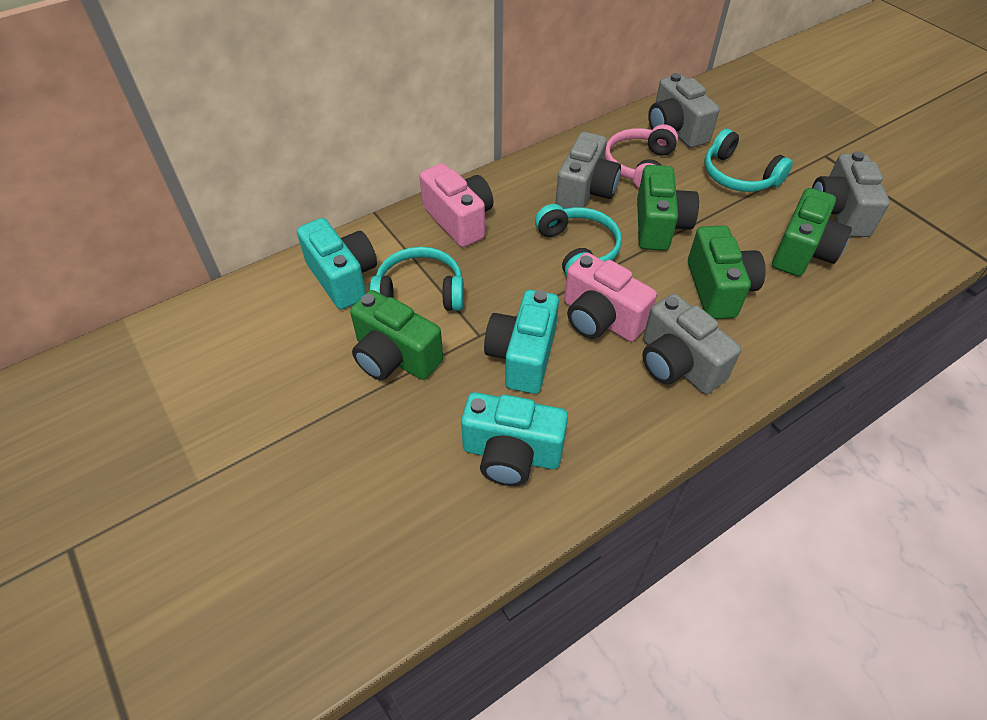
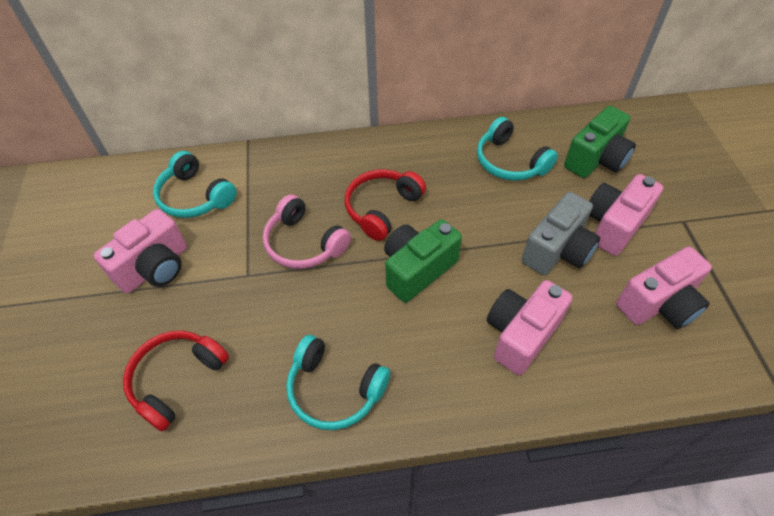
green camera: [350,290,443,380] [637,165,699,251] [688,225,766,319] [772,188,852,276] = 4 -> [384,219,462,303] [564,106,636,178] = 2
grey camera: [555,132,621,209] [642,294,741,394] [648,73,720,148] [812,151,890,237] = 4 -> [522,192,600,275] = 1
pink camera: [420,163,493,247] [564,253,657,342] = 2 -> [93,209,187,293] [486,280,572,375] [589,174,663,256] [616,246,712,329] = 4
red headphones: none = 0 -> [123,330,229,432] [345,169,426,241] = 2
turquoise camera: [297,218,377,310] [461,392,568,486] [484,290,559,394] = 3 -> none = 0

